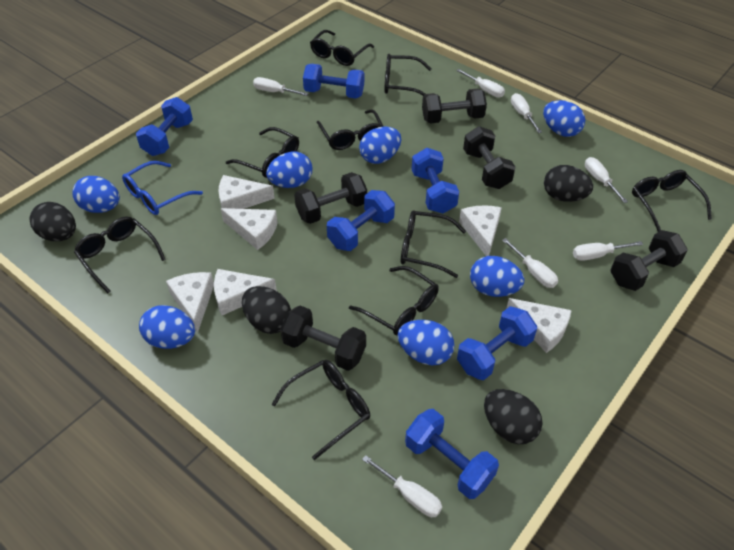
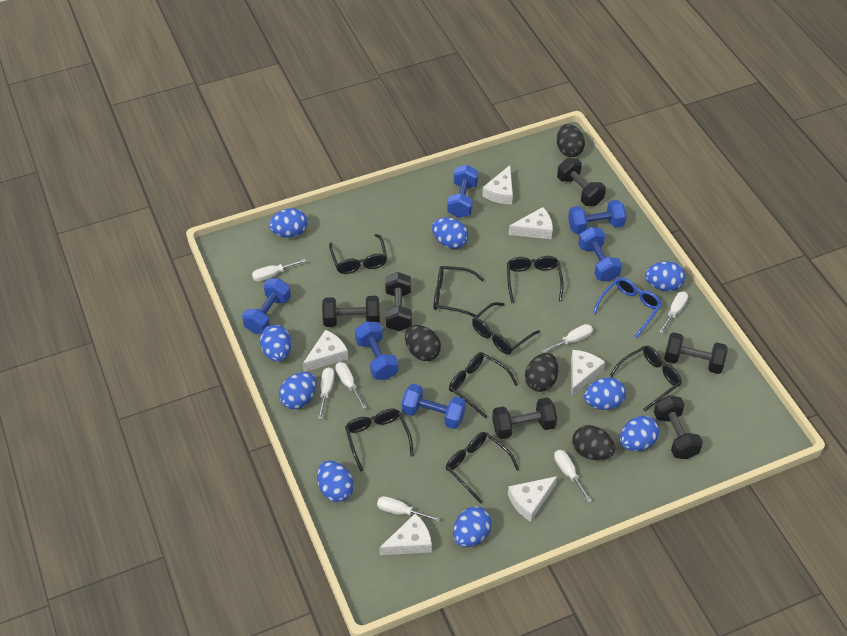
black dumbbell: [281,305,366,371] [294,172,367,224] [422,89,487,124] [463,126,515,189] [610,230,687,291] = 5 -> [322,296,380,327] [385,272,412,331] [492,397,557,439] [557,158,606,206] [654,395,703,459] [664,332,728,374] = 6
black glasses: [74,216,166,293] [226,127,299,178] [272,360,370,460] [310,30,374,66] [317,109,384,150] [349,266,439,336] [384,54,431,96] [401,210,466,278] [632,170,712,232] = 9 -> [329,234,387,274] [345,409,414,472] [433,266,484,317] [446,432,519,504] [449,352,518,419] [472,302,540,354] [507,256,564,303] [609,346,682,411] = 8
blue egg: [72,176,120,213] [139,305,195,349] [266,152,312,188] [359,127,401,164] [397,320,455,365] [470,256,524,297] [543,100,585,137] = 7 -> [260,325,292,362] [269,208,307,238] [279,372,317,409] [317,460,354,502] [432,217,469,249] [453,506,492,547] [584,377,626,410] [620,416,659,451] [645,261,685,292] = 9

